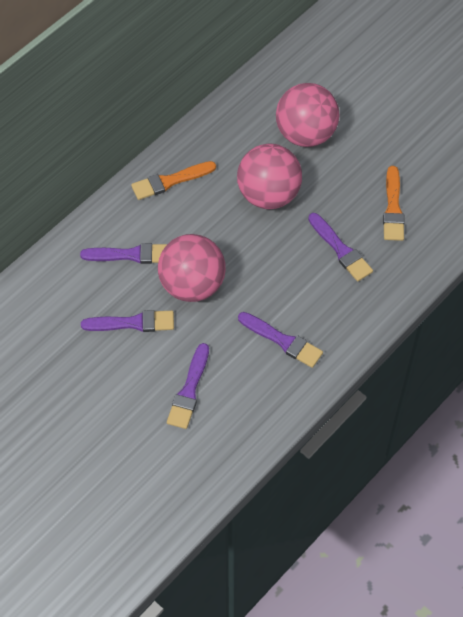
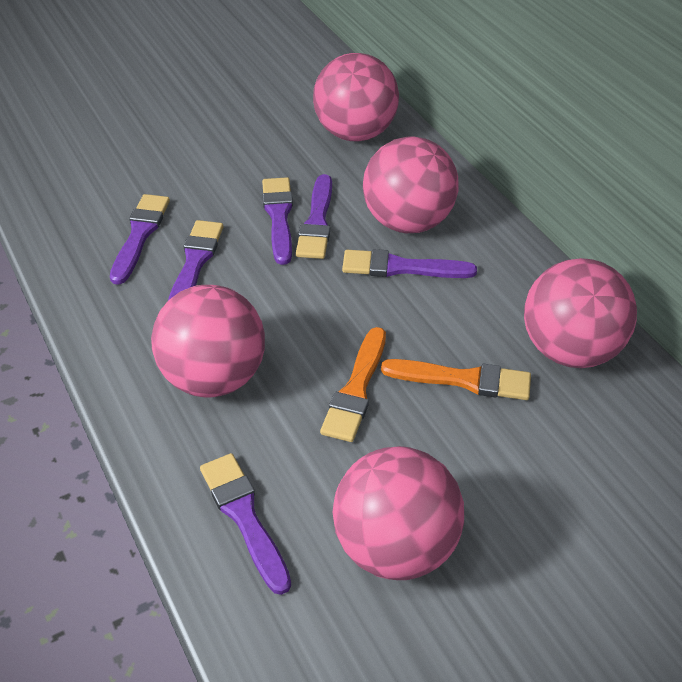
pink ball: [158,234,226,302] [237,144,302,209] [276,83,340,147] = 3 -> [151,285,265,397] [313,53,399,141] [332,446,464,580] [363,136,458,233] [524,258,637,368] = 5
purple brush: [80,243,167,264] [81,310,174,332] [167,343,209,429] [238,312,323,368] [308,213,373,281] = 5 -> [110,194,170,285] [168,220,223,301] [200,453,291,595] [262,177,293,265] [296,174,332,259] [342,249,477,278] = 6

